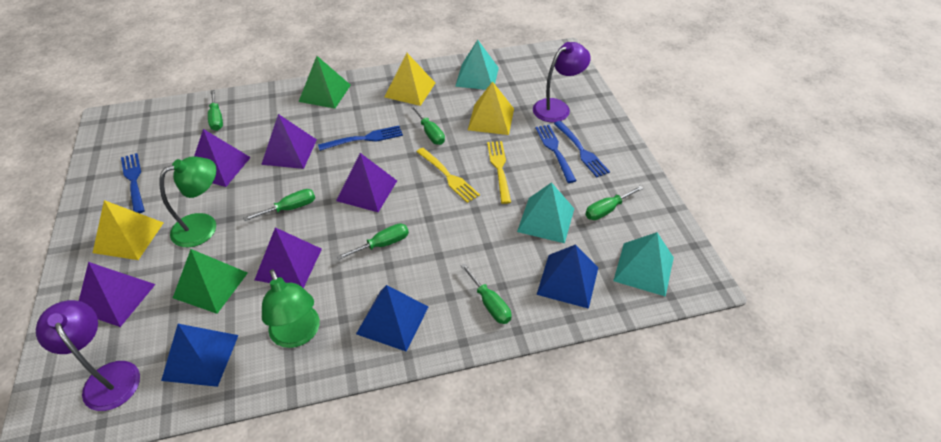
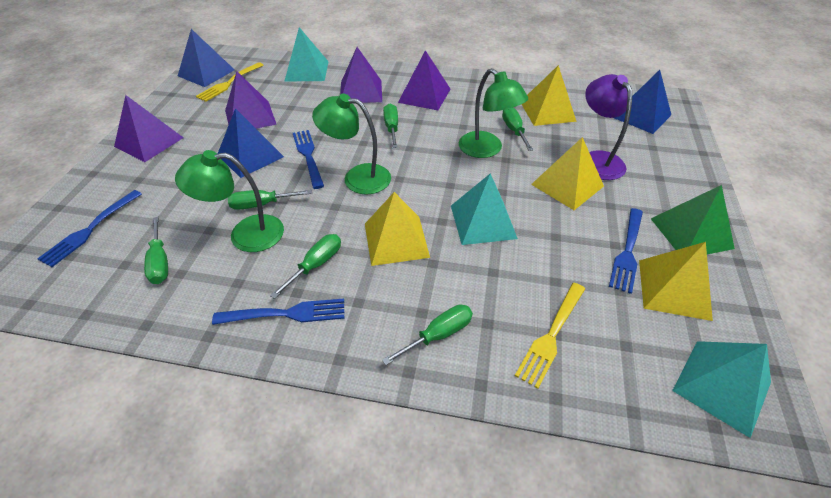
green lamp: [160,156,216,247] [262,269,320,348] = 2 -> [175,150,284,252] [312,94,391,195] [459,68,528,158] = 3
green pyramid: [173,249,248,314] [299,56,351,109] = 2 -> [651,185,735,254] = 1
purple lamp: [36,300,140,411] [533,42,591,122] = 2 -> [585,74,632,180] = 1
purple pyramid: [79,262,156,327] [194,129,251,187] [255,227,322,288] [261,114,317,169] [336,153,397,212] = 5 -> [114,95,183,162] [225,71,276,129] [340,47,382,103] [398,50,451,110] = 4
yellow pyramid: [93,200,163,260] [385,53,435,106] [468,81,514,135] = 3 -> [365,192,430,266] [522,65,577,126] [531,137,604,210] [639,242,713,321] = 4

